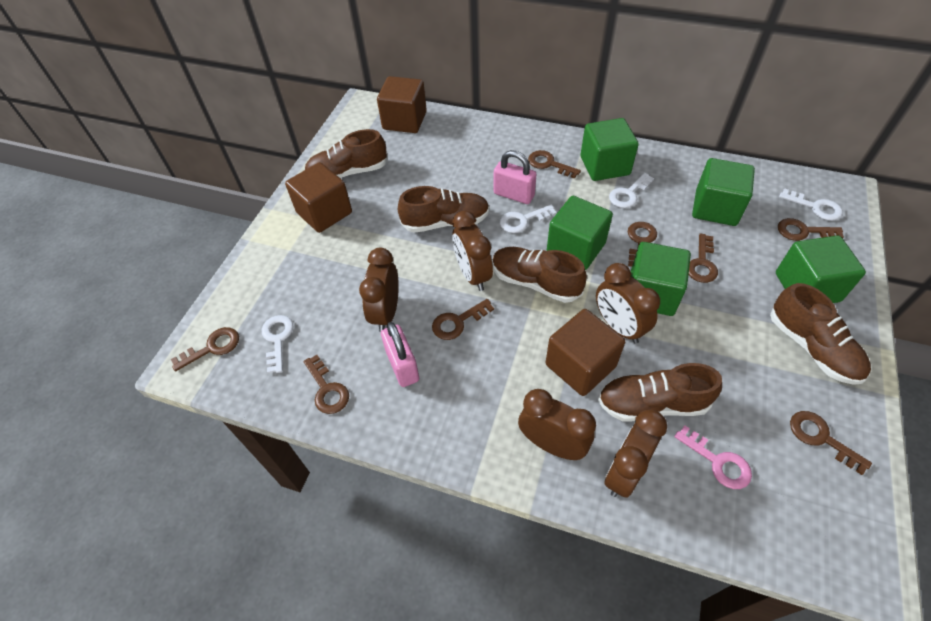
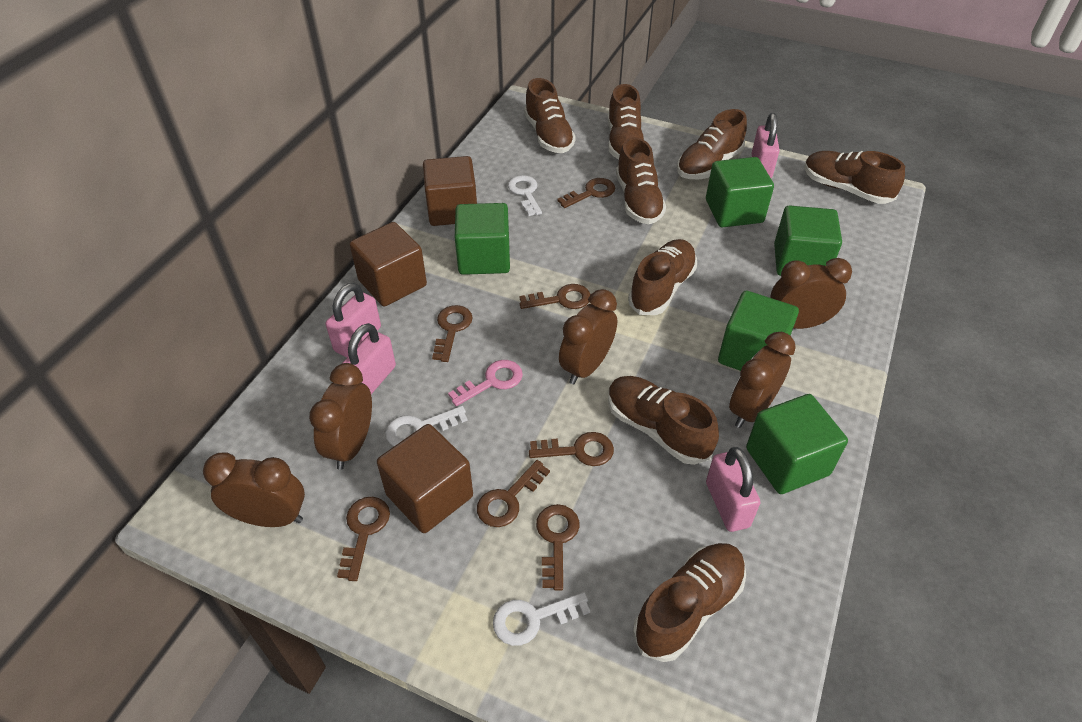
brown key: [171,327,239,371] [304,355,349,414] [432,299,494,340] [528,150,581,179] [628,222,657,266] [689,234,718,283] [778,218,844,241] [790,411,872,475] = 8 -> [337,497,390,581] [432,305,473,362] [477,460,550,527] [519,284,591,309] [529,432,614,466] [536,504,580,590] [557,178,615,208] = 7
brown shoe: [305,129,388,178] [398,186,490,233] [492,247,587,303] [598,363,722,421] [770,283,871,385] = 5 -> [524,78,576,153] [608,84,644,160] [608,376,719,465] [616,137,666,224] [628,239,697,315] [633,543,746,662] [677,109,747,180] [804,151,905,204] = 8
pink padlock: [381,322,419,387] [494,150,536,204] = 2 -> [326,283,381,357] [343,323,396,394] [706,447,760,532] [752,113,780,178] = 4
white key: [262,315,293,373] [500,205,557,233] [609,173,654,208] [779,188,843,221] = 4 -> [385,406,468,446] [493,592,590,646] [508,175,542,216] = 3

